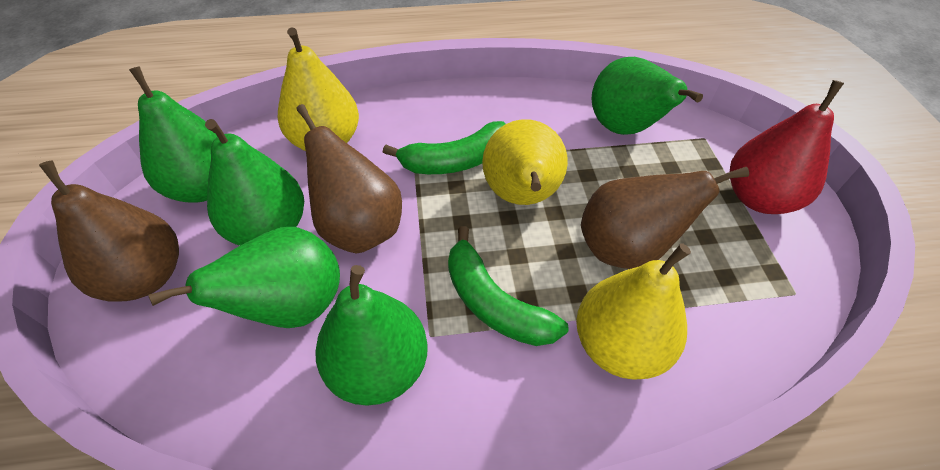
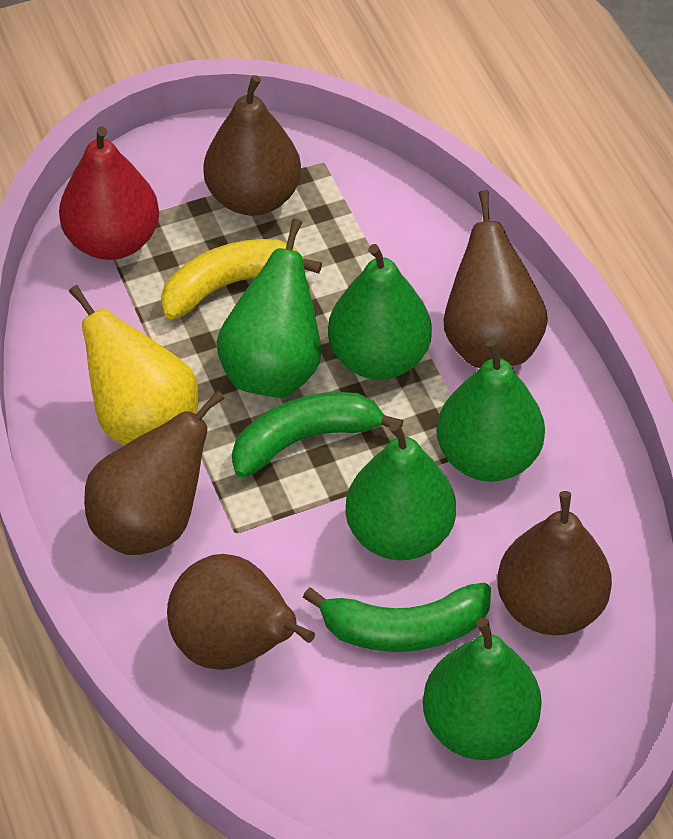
brown pear: [39,161,179,302] [296,104,402,254] [581,167,749,269] = 3 -> [84,390,225,555] [167,554,315,670] [203,75,301,216] [444,190,548,368] [497,491,612,635] = 5
yellow banana: none = 0 -> [161,239,322,319] = 1
yellow pear: [278,27,359,151] [482,119,568,205] [576,243,691,380] = 3 -> [69,285,199,445] = 1

